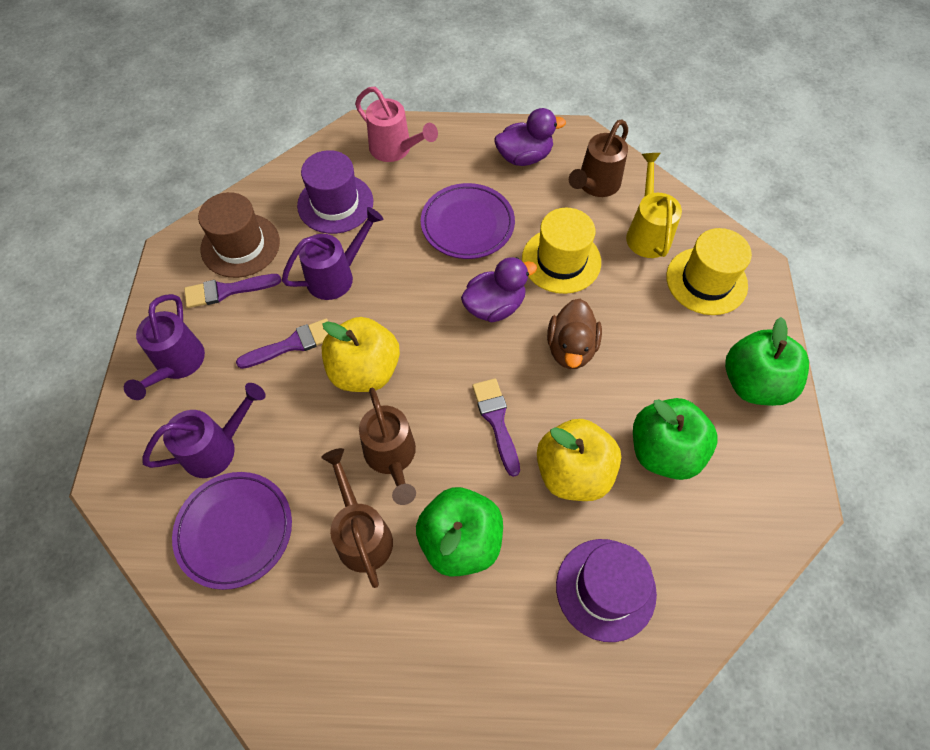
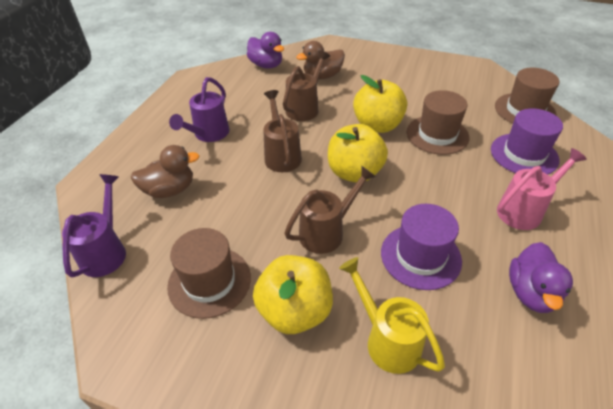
brown duck: [547,299,602,369] = 1 -> [130,145,200,198] [296,41,345,79] = 2
brown hat: [198,192,280,278] = 1 -> [167,228,251,319] [407,90,469,155] [495,68,559,124] = 3
green apple: [416,487,503,577] [633,398,718,480] [725,317,809,406] = 3 -> none = 0
purple brush: [184,274,281,308] [236,319,328,369] [472,378,520,477] = 3 -> none = 0
purple plate: [172,472,292,590] [421,183,515,259] = 2 -> none = 0
purple watering can: [124,294,205,400] [142,383,266,478] [282,207,384,300] = 3 -> [62,174,126,277] [169,77,229,142] = 2
yellow apple: [322,317,400,392] [537,419,621,501] = 2 -> [253,255,333,334] [328,124,388,183] [353,75,407,133] = 3
yellow hat: [522,208,601,294] [666,228,752,315] = 2 -> none = 0

